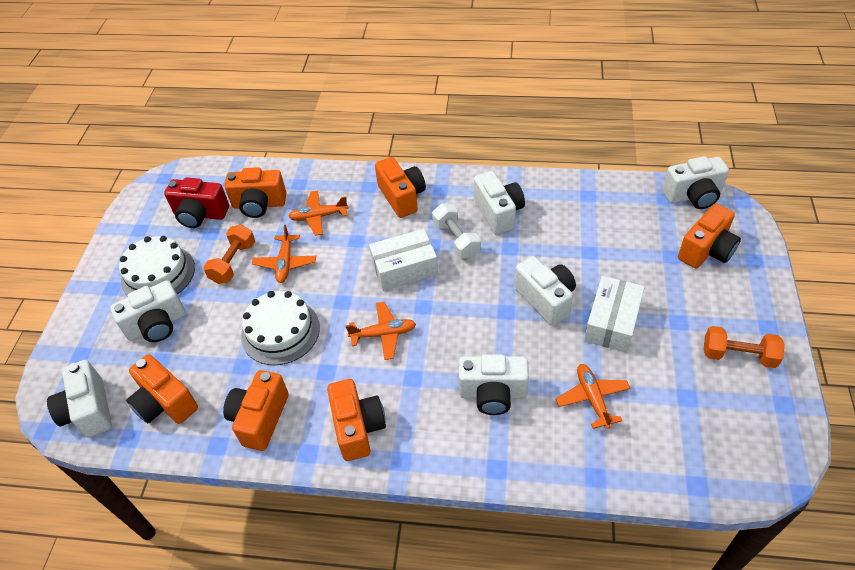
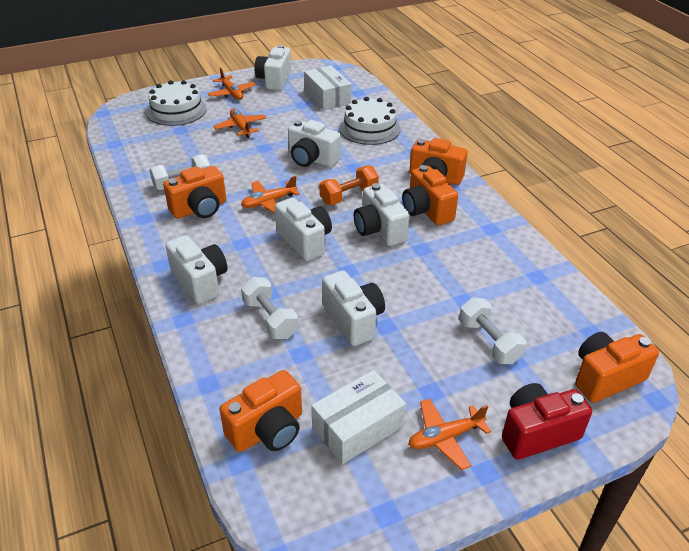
orange camera: [126,354,198,424] [223,370,289,451] [224,167,287,218] [327,379,386,461] [375,157,426,218] [678,204,741,269] = 6 -> [163,166,226,219] [219,370,302,452] [402,165,458,225] [409,138,468,185] [575,332,659,403] = 5
orange dumbbell: [203,224,255,284] [704,326,785,368] = 2 -> [319,166,379,205] = 1
white dumbbell: [432,203,481,258] = 1 -> [149,154,210,190] [241,277,298,339] [459,297,526,364] = 3

